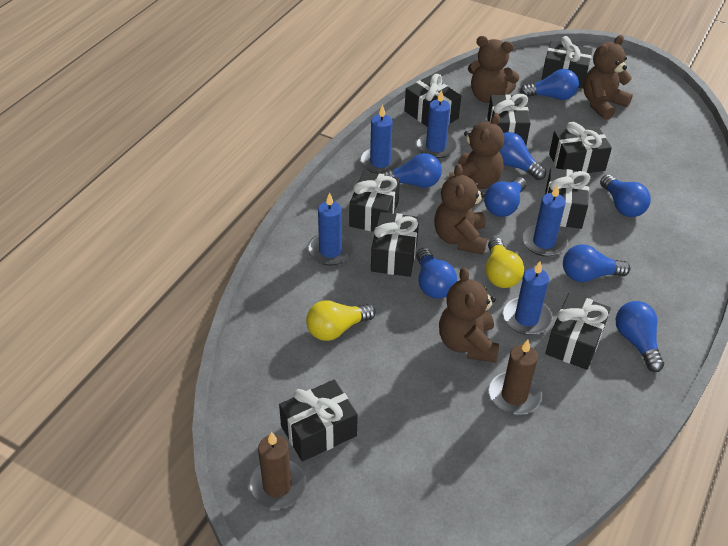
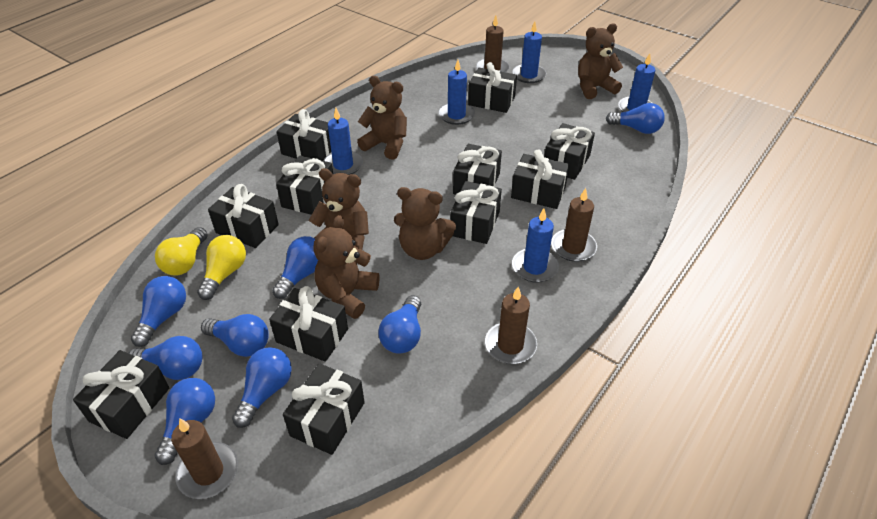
black gift: [279,379,358,462] [349,171,400,232] [371,212,419,277] [404,74,461,127] [487,94,531,145] [541,36,593,89] [545,168,590,229] [545,293,611,370] [549,122,612,173] = 9 -> [73,350,169,439] [208,184,279,248] [269,286,348,362] [276,156,333,215] [277,109,331,161] [283,363,365,455] [450,181,502,244] [453,144,502,195] [468,62,517,113] [511,149,570,209] [544,123,595,180] = 11
brown candle: [248,432,306,509] [489,340,542,415] = 2 -> [171,418,238,499] [476,16,509,72] [485,287,537,364] [551,188,597,262] = 4

